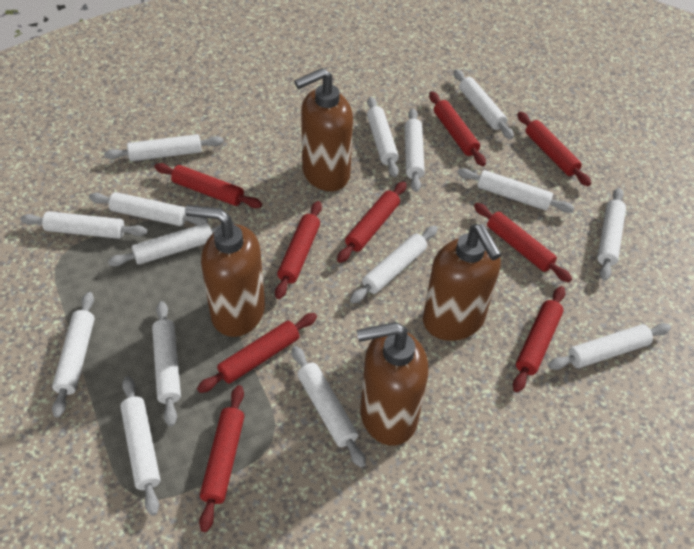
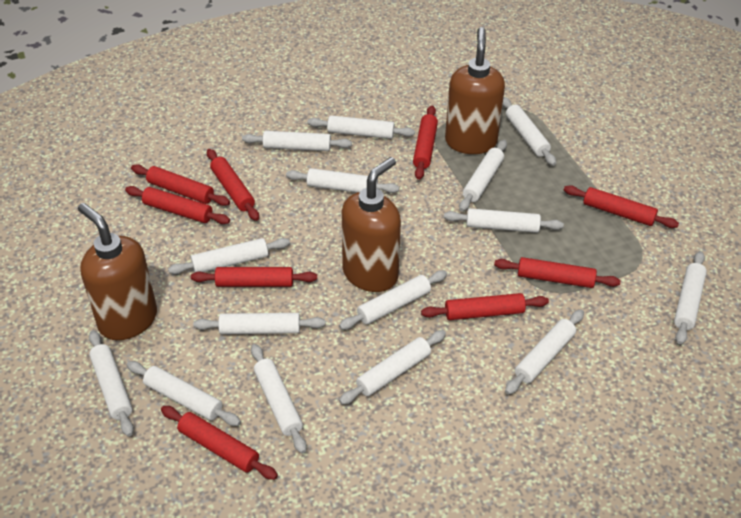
brown soap dispenser: [185,205,265,337] [294,68,353,191] [357,322,429,446] [423,224,502,341] = 4 -> [78,203,157,340] [342,157,401,292] [445,27,505,154] = 3

